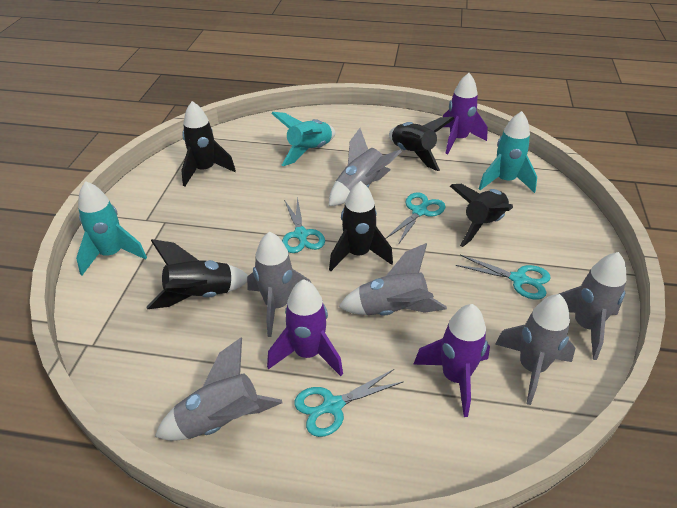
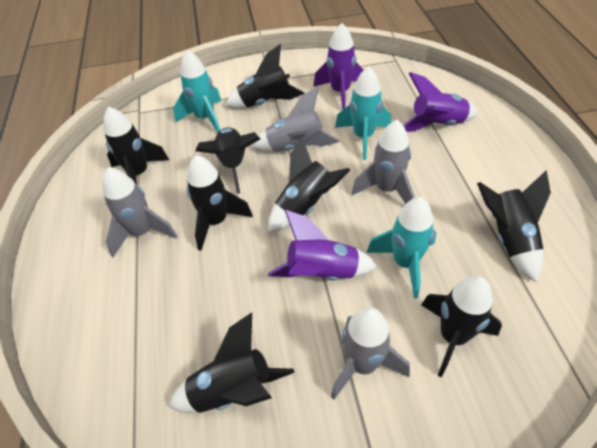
black rocket: [147,239,248,309] [181,101,236,187] [329,181,393,271] [389,117,454,171] [450,184,513,247] = 5 -> [104,106,169,185] [168,313,294,413] [187,155,253,251] [196,127,260,194] [225,44,305,109] [268,137,350,233] [421,276,502,377] [477,170,551,282] = 8
grey rocket: [155,338,282,441] [247,231,311,337] [329,128,402,206] [339,243,447,316] [495,294,576,405] [559,252,626,360] = 6 -> [103,167,177,257] [251,87,340,152] [331,307,410,400] [352,120,414,204] = 4
turquoise scissors: [282,197,325,253] [294,369,404,437] [386,192,446,245] [456,255,551,300] = 4 -> none = 0

